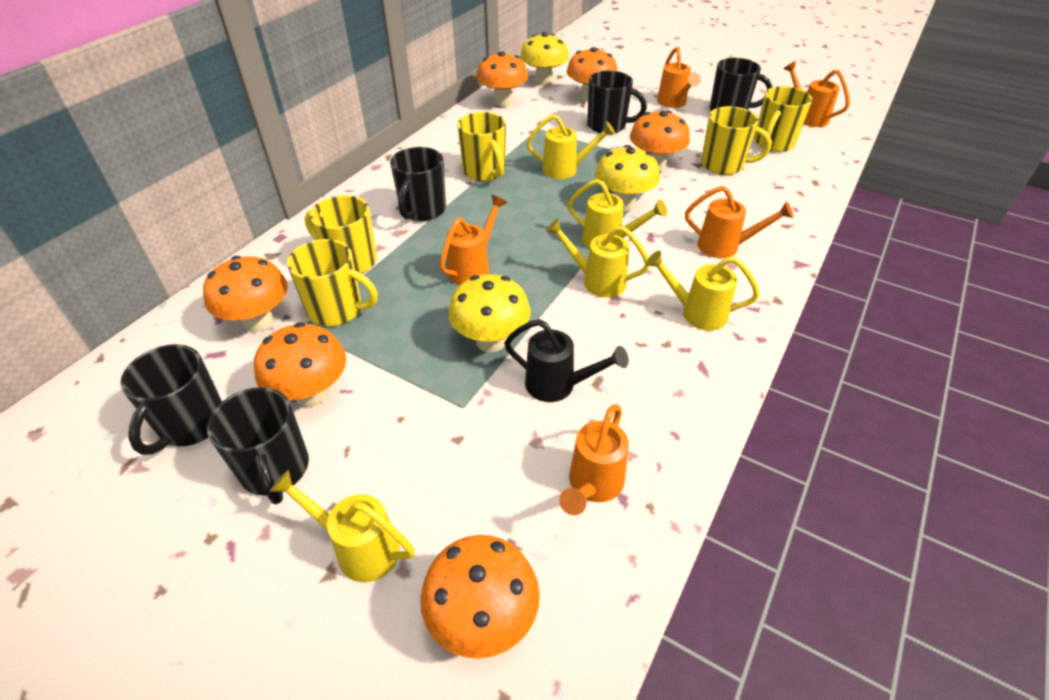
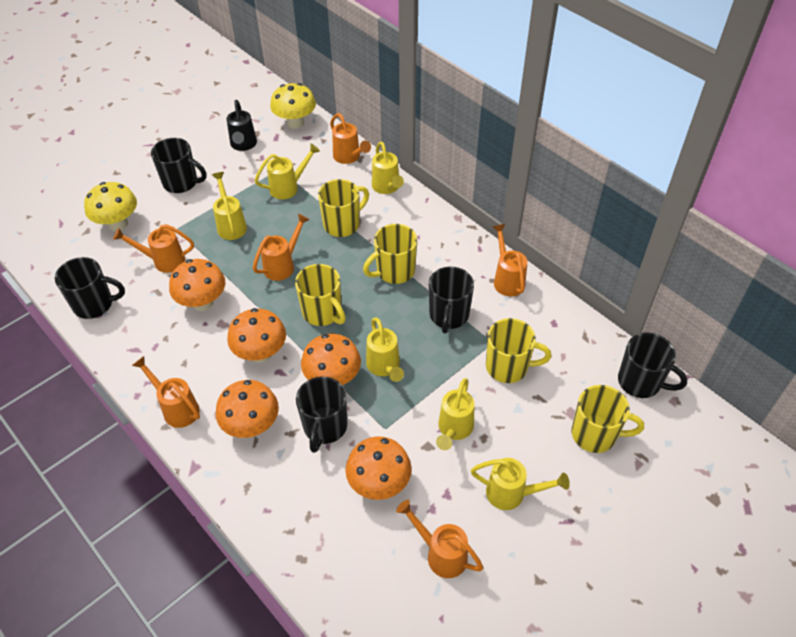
orange mushroom: [203,256,288,332] [254,322,346,407] [420,535,540,659] [477,51,528,107] [567,47,617,102] [630,110,690,171] = 6 -> [169,259,225,311] [216,380,279,438] [227,308,286,363] [301,334,361,385] [345,436,412,500] = 5
orange watering can: [439,195,507,285] [559,404,629,515] [657,47,701,108] [685,186,794,258] [784,61,850,127] = 5 -> [113,224,194,273] [132,356,200,428] [253,213,310,281] [330,113,371,164] [396,500,483,578] [492,224,527,296] = 6
yellow mushroom: [448,274,531,352] [520,32,569,85] [595,145,660,211] = 3 -> [84,182,137,231] [270,83,316,129] = 2
yellow watering can: [269,470,415,583] [527,114,615,179] [546,218,649,297] [568,179,667,249] [646,251,760,331] = 5 -> [212,172,247,240] [255,143,320,199] [366,317,404,382] [372,142,404,194] [436,378,475,450] [471,458,570,510] = 6

